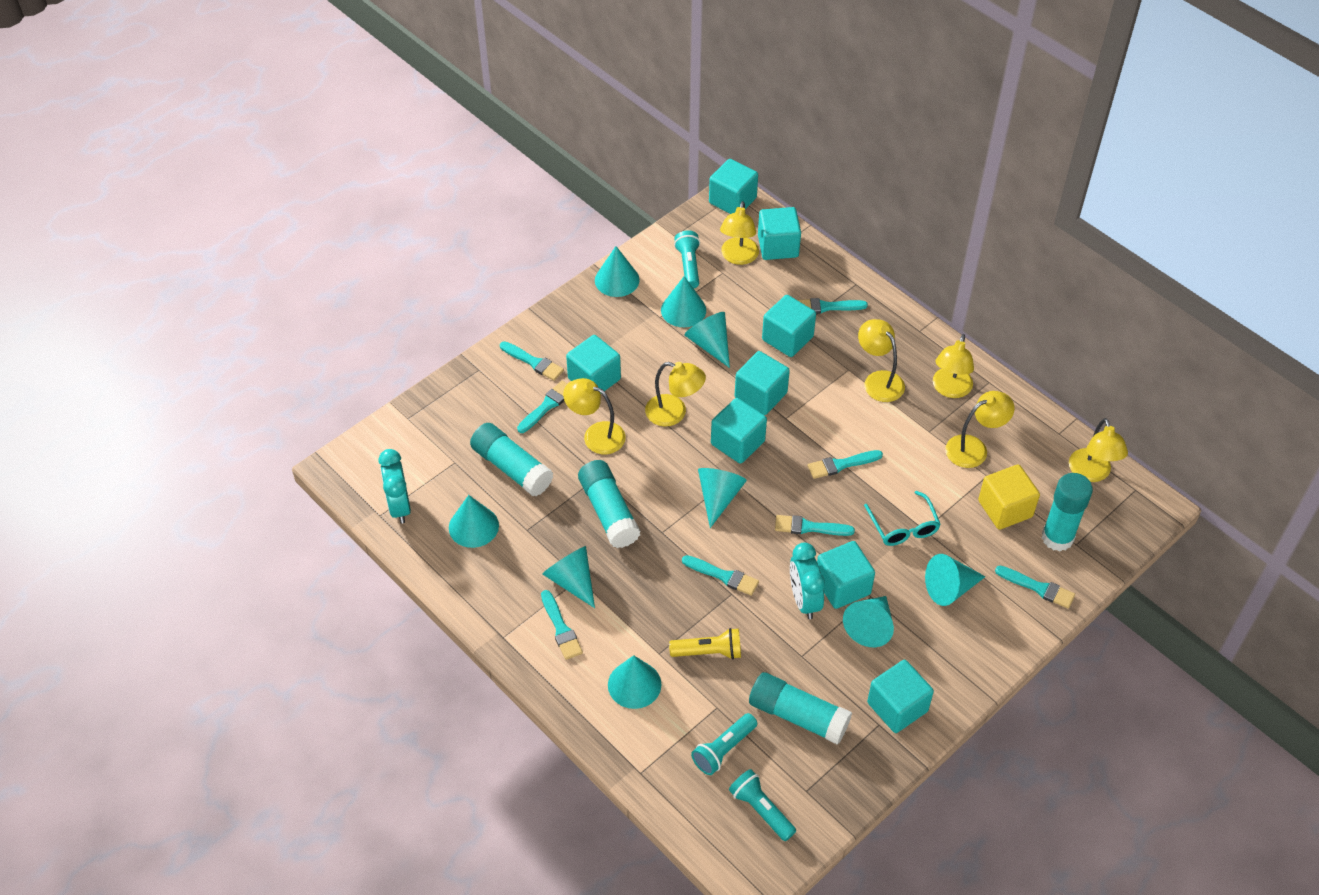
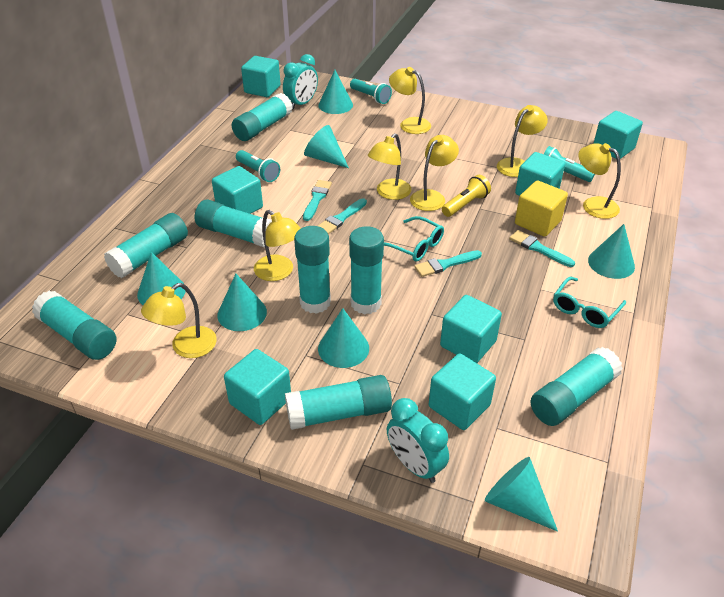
turquoise brush: [500,341,564,381] [517,381,567,433] [541,590,583,660] [682,555,759,596] [775,515,855,536] [798,298,868,314] [808,450,883,479] [995,566,1075,609] = 8 -> [303,180,332,221] [318,198,367,234] [414,250,482,277] [509,230,575,267] = 4
turquoise cone: [449,495,499,548] [542,546,595,608] [595,246,640,297] [608,655,661,709] [661,276,706,327] [684,312,730,368] [698,468,747,528] [843,596,894,647] [925,554,986,606] = 9 -> [137,252,186,305] [217,274,267,331] [304,125,349,168] [318,70,353,114] [318,308,369,368] [485,457,558,532] [588,224,635,279] = 7
turquoise cube: [566,335,621,391] [709,159,758,214] [711,398,767,464] [735,351,790,415] [758,207,801,260] [762,295,816,357] [817,541,875,609] [867,660,934,733] = 8 -> [212,166,263,214] [224,349,291,425] [241,56,281,97] [429,353,496,430] [440,295,502,363] [515,152,565,196] [593,111,643,159] = 7
turquoise glasses: [864,491,941,546] = 1 -> [384,216,444,262] [553,277,626,328] = 2
turquoise glue stick: [470,423,553,496] [578,460,641,548] [749,672,852,745] [1042,473,1093,551] = 4 -> [32,291,117,360] [104,213,188,278] [195,199,272,248] [232,93,293,141] [285,375,392,430] [294,226,331,314] [349,226,384,314] [531,347,623,426] = 8

